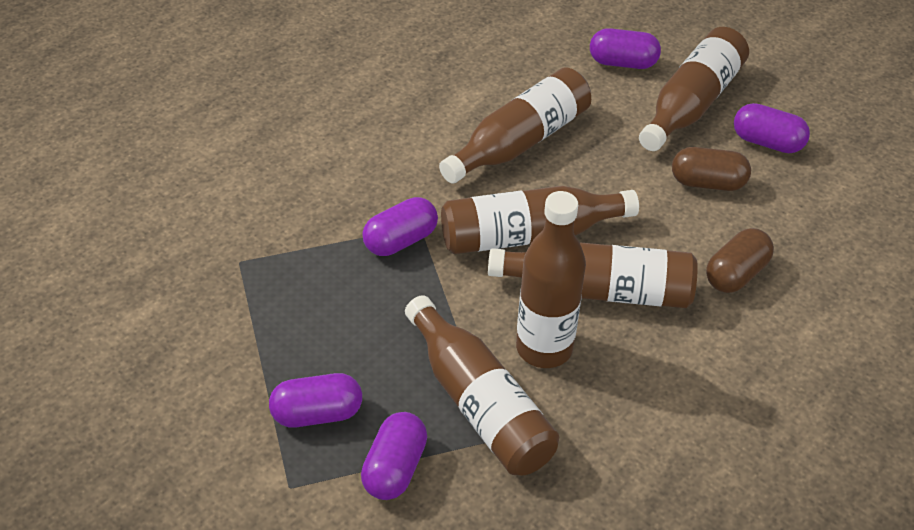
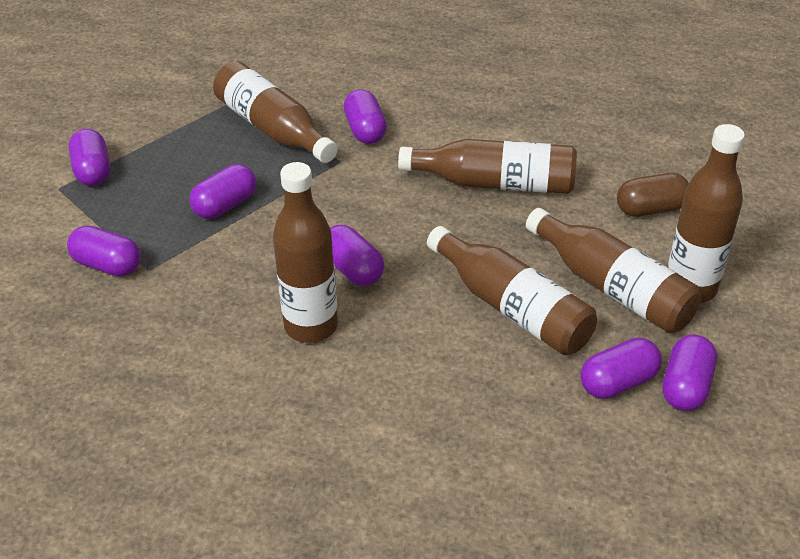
brown capsule: [672,147,751,191] [706,228,774,293] = 2 -> [617,173,689,217] = 1
purple capsule: [269,373,362,428] [361,412,427,500] [362,197,438,256] [590,28,661,69] [734,103,810,153] = 5 -> [67,225,141,276] [69,129,110,186] [189,164,256,219] [330,225,384,286] [344,89,387,144] [580,338,662,399] [662,335,717,411] = 7

